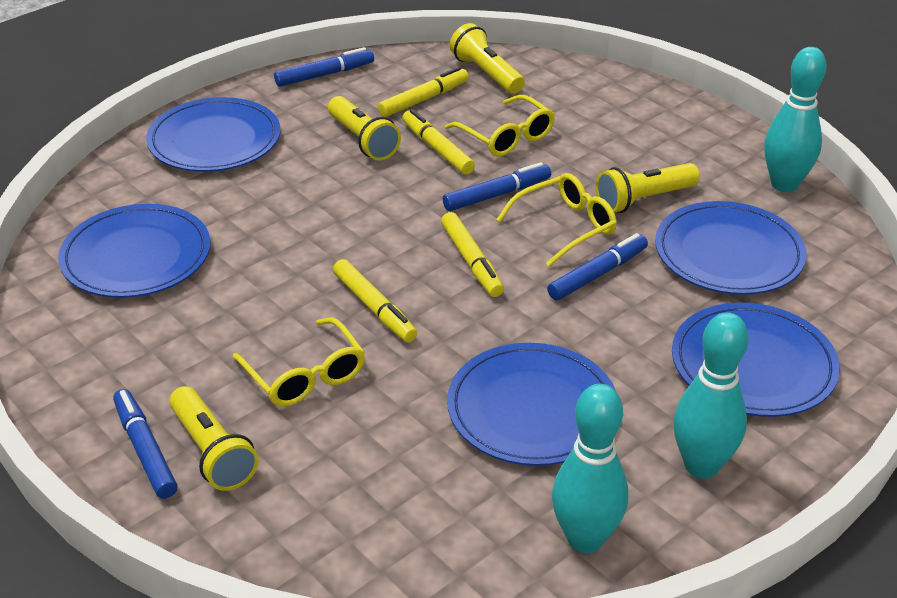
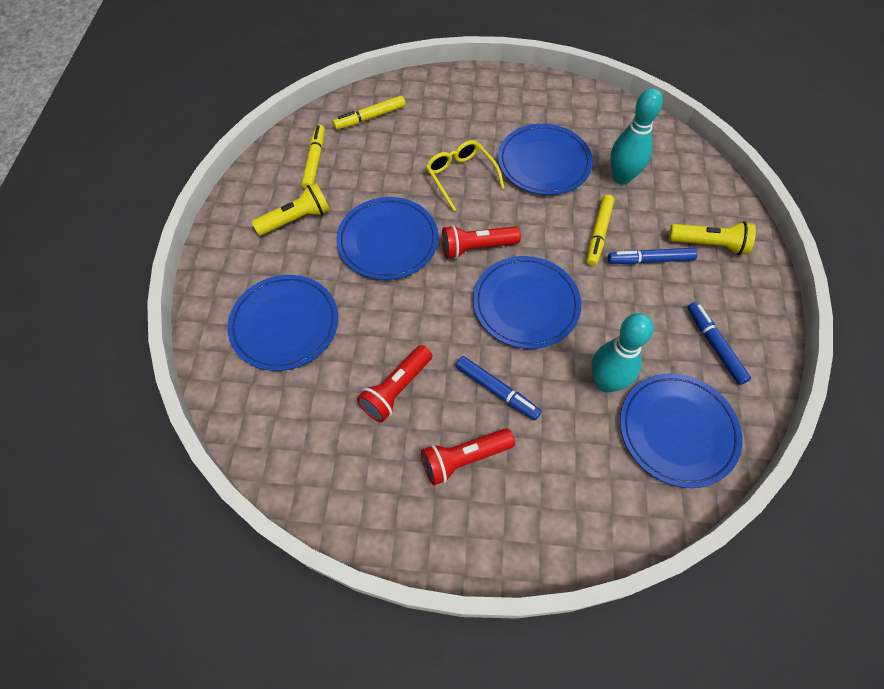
blue marker: [113,389,178,499] [274,47,374,87] [443,162,551,211] [547,233,648,300] = 4 -> [455,356,542,420] [608,248,697,264] [687,302,751,385] = 3
red flashlight: none = 0 -> [357,345,432,422] [421,428,515,485] [442,225,521,259] = 3
turquoise bowling pin: [552,384,628,553] [673,312,749,478] [764,47,826,192] = 3 -> [591,313,654,393] [611,88,663,185] = 2
yellow flashlight: [169,386,259,491] [328,96,401,160] [450,23,525,94] [596,163,700,213] = 4 -> [252,183,330,236] [669,221,756,255] = 2
yellow glasses: [233,317,365,407] [445,95,555,156] [496,173,617,267] = 3 -> [426,140,504,211] = 1
yellow marker: [333,259,417,342] [378,67,469,117] [402,109,475,175] [441,212,504,297] = 4 -> [301,124,325,189] [333,96,406,130] [587,195,614,266] = 3

